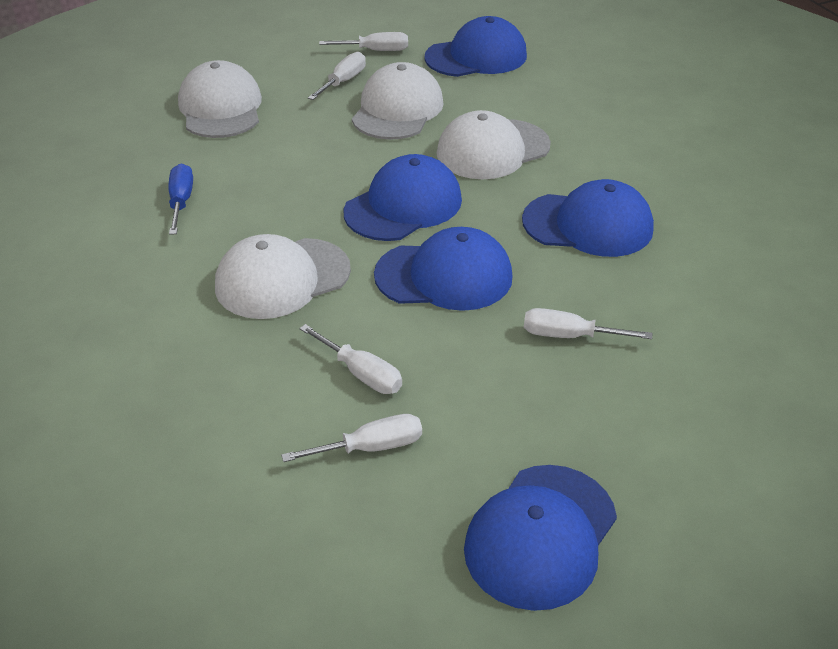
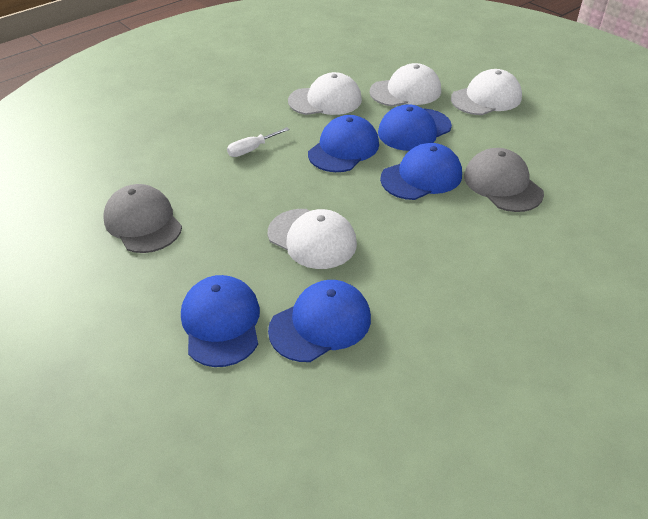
blue screwdriver: [169,164,193,235] = 1 -> none = 0
grey cap: none = 0 -> [103,184,182,253] [464,148,544,212] = 2
white screwdriver: [281,414,422,462] [299,324,402,394] [308,52,366,100] [319,32,408,51] [524,308,652,339] = 5 -> [227,127,290,157] = 1

